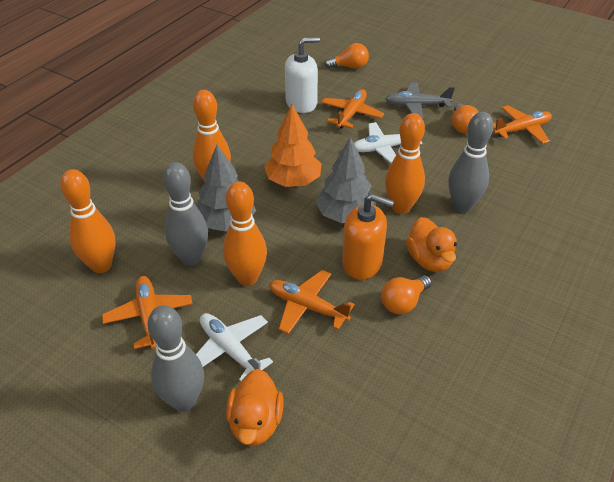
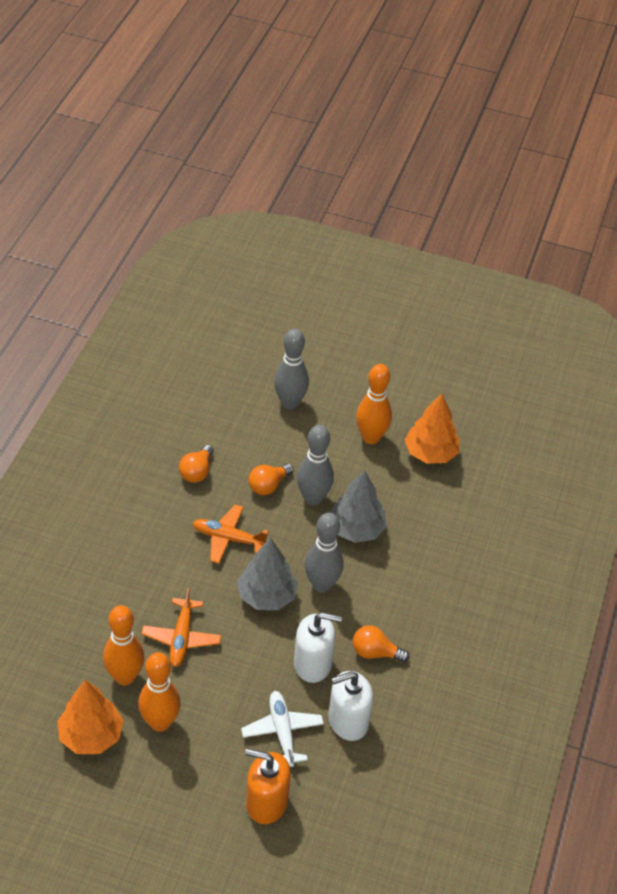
grey plane: [385,82,455,119] = 1 -> none = 0
orange bowling pin: [60,169,116,273] [193,90,231,182] [223,181,267,286] [385,113,425,214] = 4 -> [103,605,145,686] [138,652,181,732] [356,364,392,444] = 3
orange duck: [226,369,284,446] [406,217,457,272] = 2 -> none = 0
orange plane: [102,276,193,349] [269,270,355,334] [321,89,384,129] [493,105,552,144] = 4 -> [141,588,221,667] [193,505,269,563] = 2
orange tree: [264,104,322,187] = 1 -> [57,680,124,754] [405,393,460,464] = 2
white plane: [196,313,273,382] [354,122,423,163] = 2 -> [241,691,324,767] = 1
white soap dispenser: [285,37,320,113] = 1 -> [294,612,342,683] [328,671,373,741] = 2

